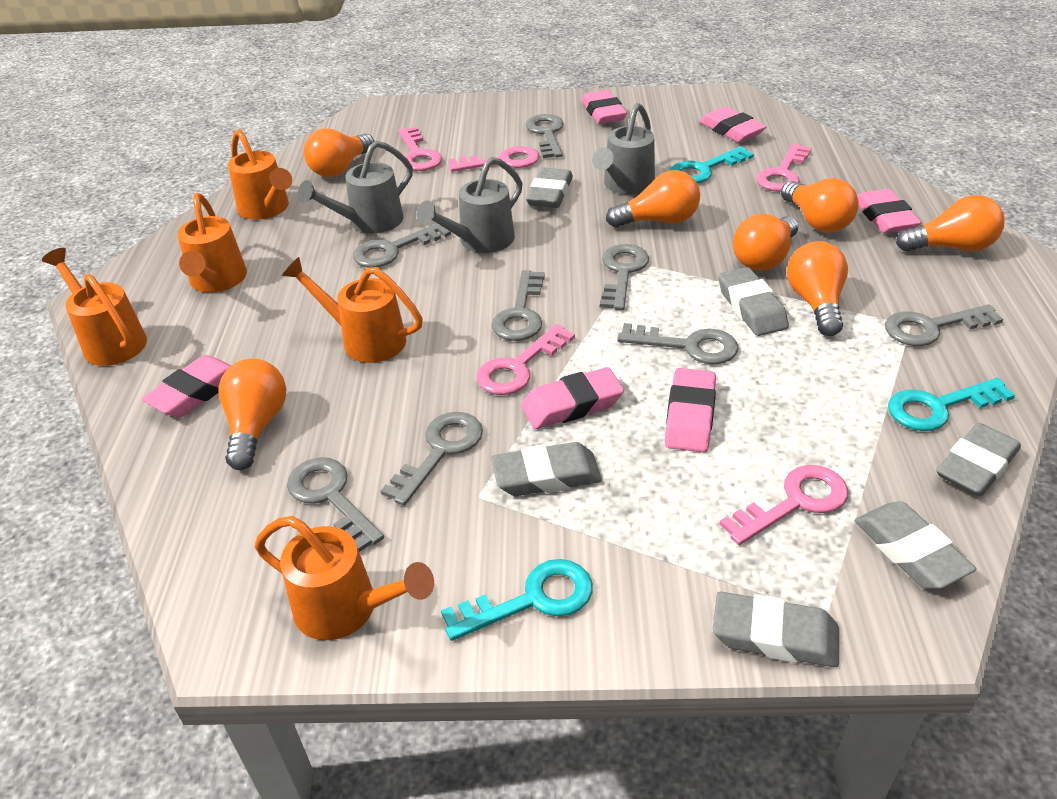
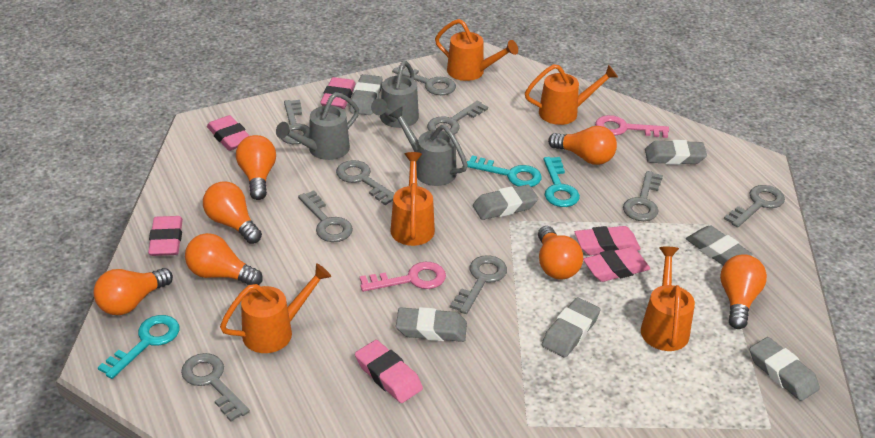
grey eraser: [491,442,602,496] [526,168,573,208] [713,592,839,667] [718,267,789,336] [855,501,976,589] [936,423,1021,496] = 6 -> [350,74,383,115] [396,307,467,342] [473,184,538,220] [542,297,600,357] [645,140,707,165] [686,226,753,266] [750,337,820,401] = 7
grey key: [287,457,384,552] [353,223,451,268] [381,412,483,506] [491,270,545,341] [526,114,564,158] [600,244,649,310] [617,323,738,364] [885,304,1004,346] = 8 -> [181,353,250,421] [281,100,309,144] [298,190,353,242] [336,160,395,205] [392,65,456,95] [427,101,488,134] [450,255,507,314] [623,171,663,221] [724,185,785,228] = 9
pink key: [398,127,442,171] [449,146,539,172] [477,324,575,395] [719,465,848,545] [756,144,812,192] = 5 -> [360,262,446,292] [595,115,669,138] = 2

